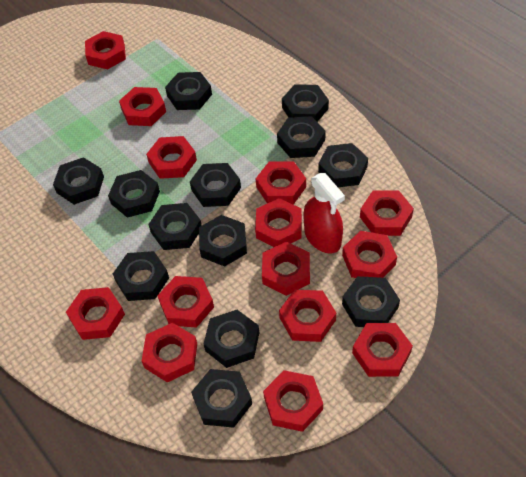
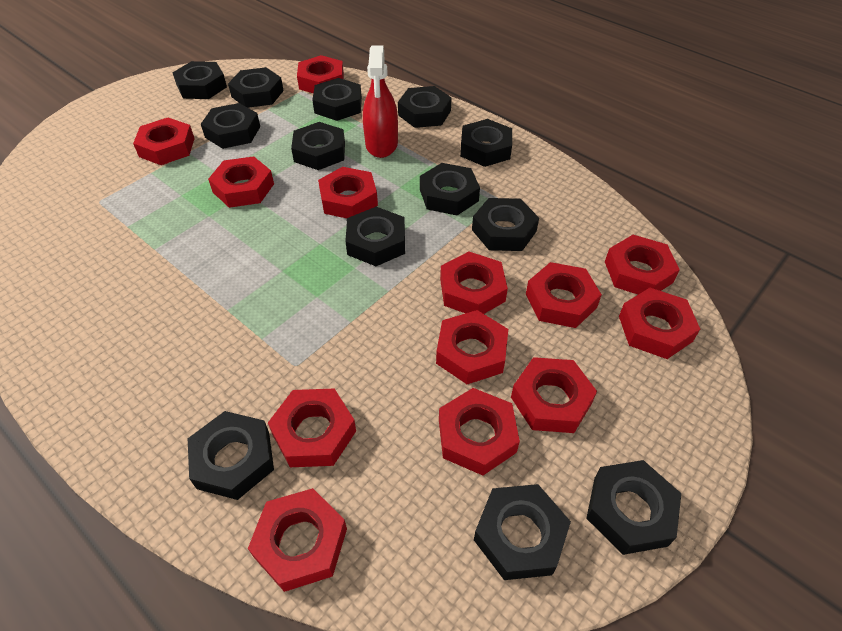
red nut: [66,287,125,340] [85,31,126,69] [119,87,166,126] [142,323,197,382] [146,136,197,179] [158,276,214,328] [255,198,302,247] [256,161,306,205] [262,242,310,296] [263,370,323,432] [279,290,336,342] [342,231,397,278] [352,323,413,377] [360,190,414,236] = 14 -> [133,118,195,165] [208,156,274,208] [248,488,347,592] [268,389,356,467] [297,55,344,93] [318,167,378,218] [436,310,508,384] [439,388,520,476] [440,252,508,314] [511,357,597,433] [526,262,602,328] [605,235,680,294] [619,288,700,359] = 13

